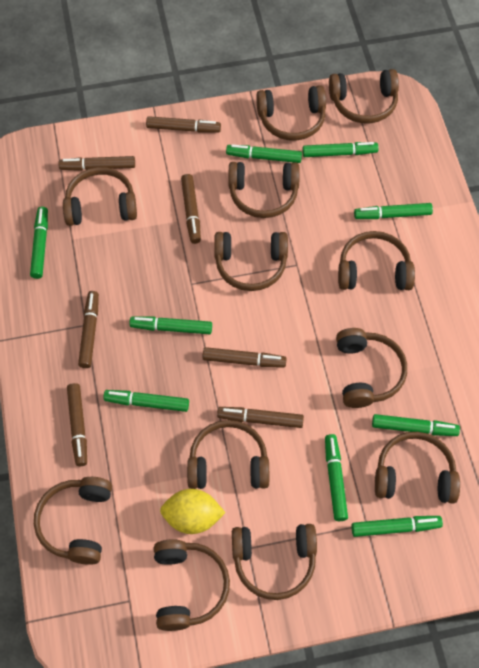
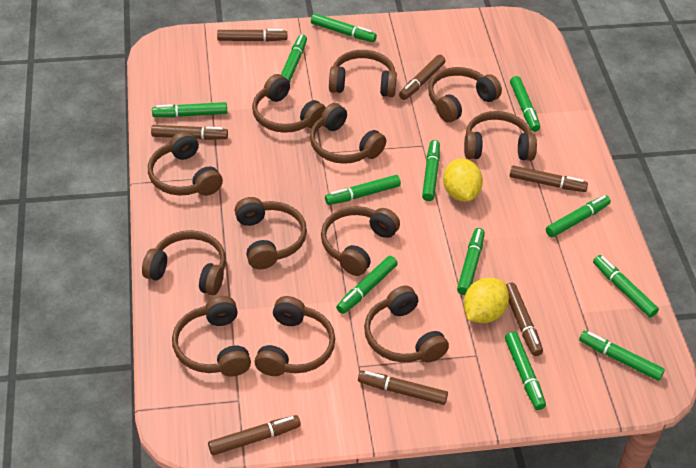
green marker: [30,207,48,279] [103,390,189,412] [129,316,212,334] [226,144,302,163] [303,142,379,157] [325,434,348,521] [352,516,443,537] [354,203,433,219] [372,414,460,436] = 9 -> [152,102,227,118] [281,34,307,82] [311,14,377,42] [325,175,401,205] [336,256,398,314] [422,140,440,201] [457,228,485,295] [505,332,546,410] [510,76,540,132] [546,195,611,237] [579,331,665,381] [593,255,659,318] = 12
yellow lemon: [160,489,225,534] = 1 -> [443,159,483,202] [463,278,509,323] = 2

